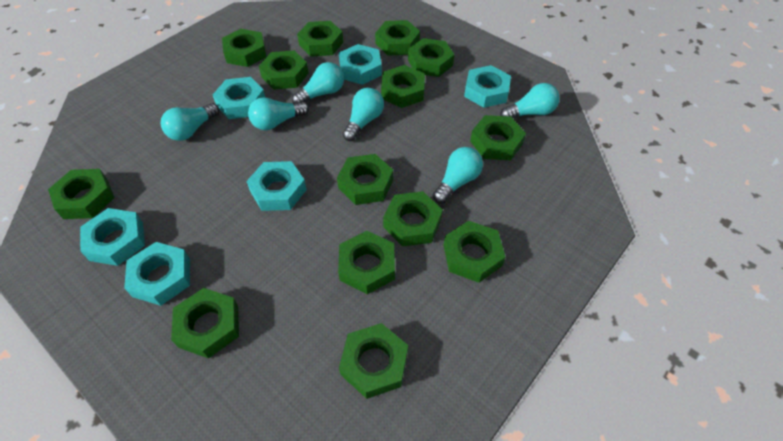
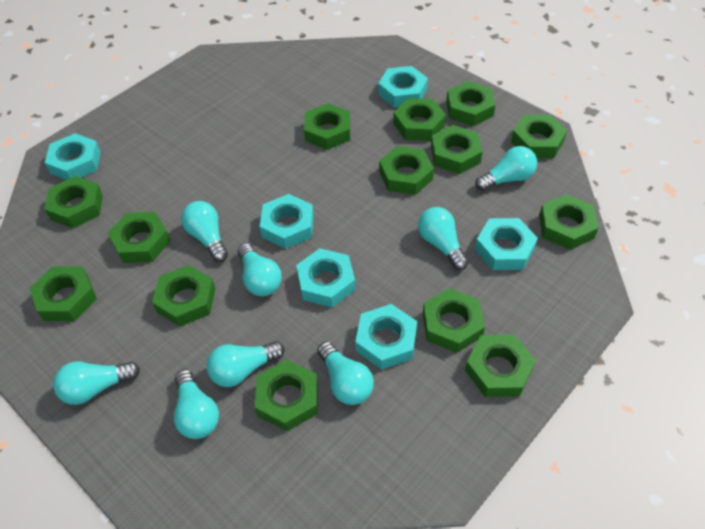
turquoise light bulb: [161,103,219,141] [248,97,309,130] [292,62,344,103] [343,88,384,141] [432,147,483,204] [500,83,560,118] = 6 -> [53,362,140,405] [174,369,219,439] [181,201,228,262] [206,341,284,387] [237,243,282,296] [317,341,374,405] [418,207,469,270] [475,146,537,191] = 8

